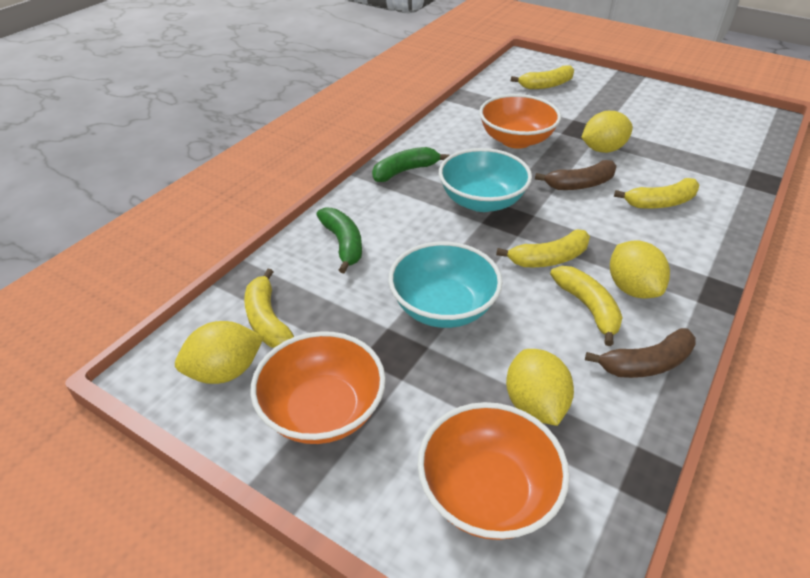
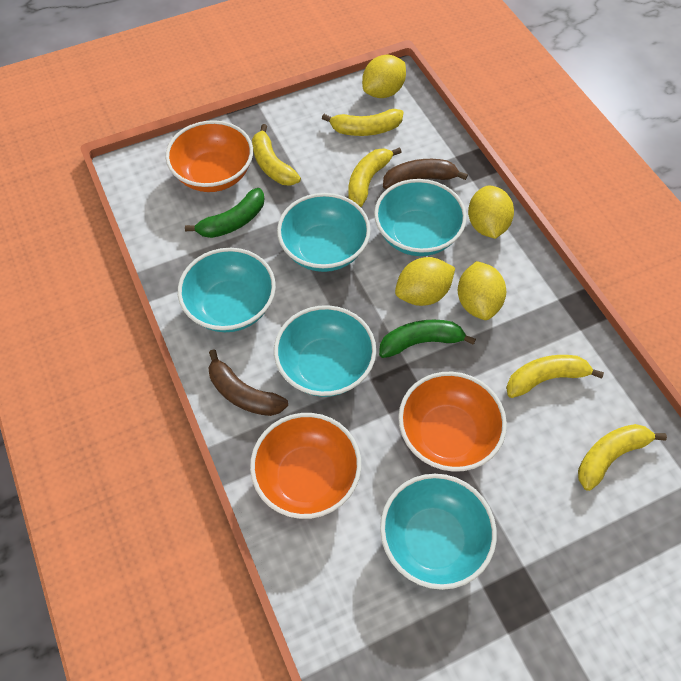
turquoise bowl: [388,242,502,328] [439,148,532,212] = 2 -> [178,248,276,332] [274,305,376,397] [277,193,371,272] [374,179,467,256] [380,474,497,590] = 5

